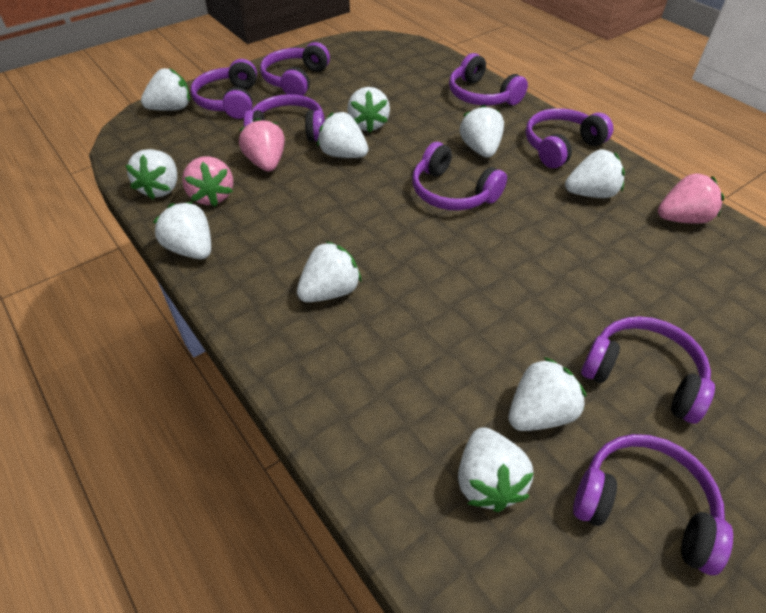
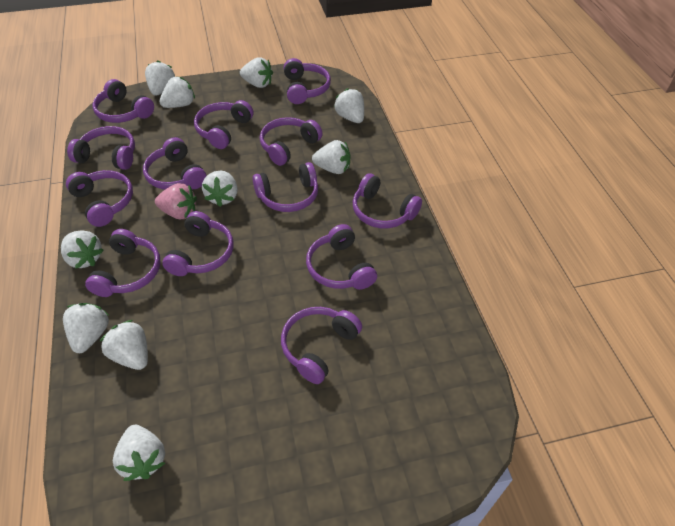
pink strawberry: [182,156,233,207] [239,118,285,172] [658,173,724,224] = 3 -> [155,183,197,219] = 1
purple headphones: [191,59,257,119] [244,94,325,142] [260,42,330,96] [412,142,507,210] [449,53,528,105] [526,108,613,168] [573,434,733,575] [581,316,715,424] = 8 -> [66,170,133,227] [67,126,135,170] [85,229,161,297] [93,79,154,123] [143,137,207,190] [162,211,234,276] [194,100,254,149] [252,162,318,212] [260,117,322,166] [281,307,362,384] [284,58,331,104] [306,224,377,290] [353,173,422,228] = 13

